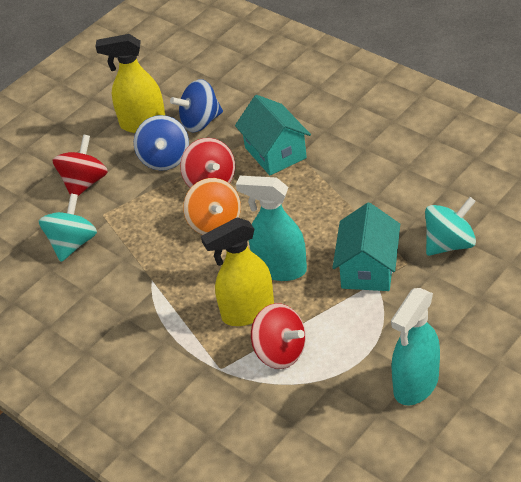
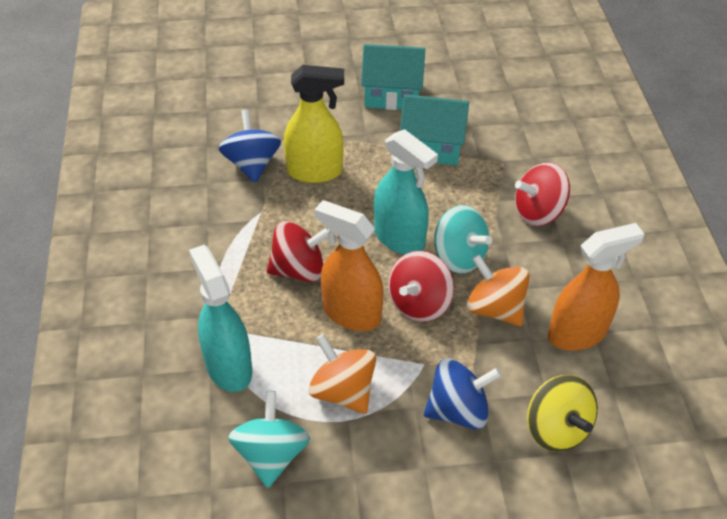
orange spinning top: [183,178,241,235] = 1 -> [308,334,376,414] [467,254,530,326] = 2
orange spray bottle: none = 0 -> [314,200,384,331] [548,223,644,351] = 2
yellow spinning top: none = 0 -> [527,375,598,452] = 1
yellow spray bottle: [95,34,166,133] [201,217,274,326] = 2 -> [284,65,344,183] = 1

